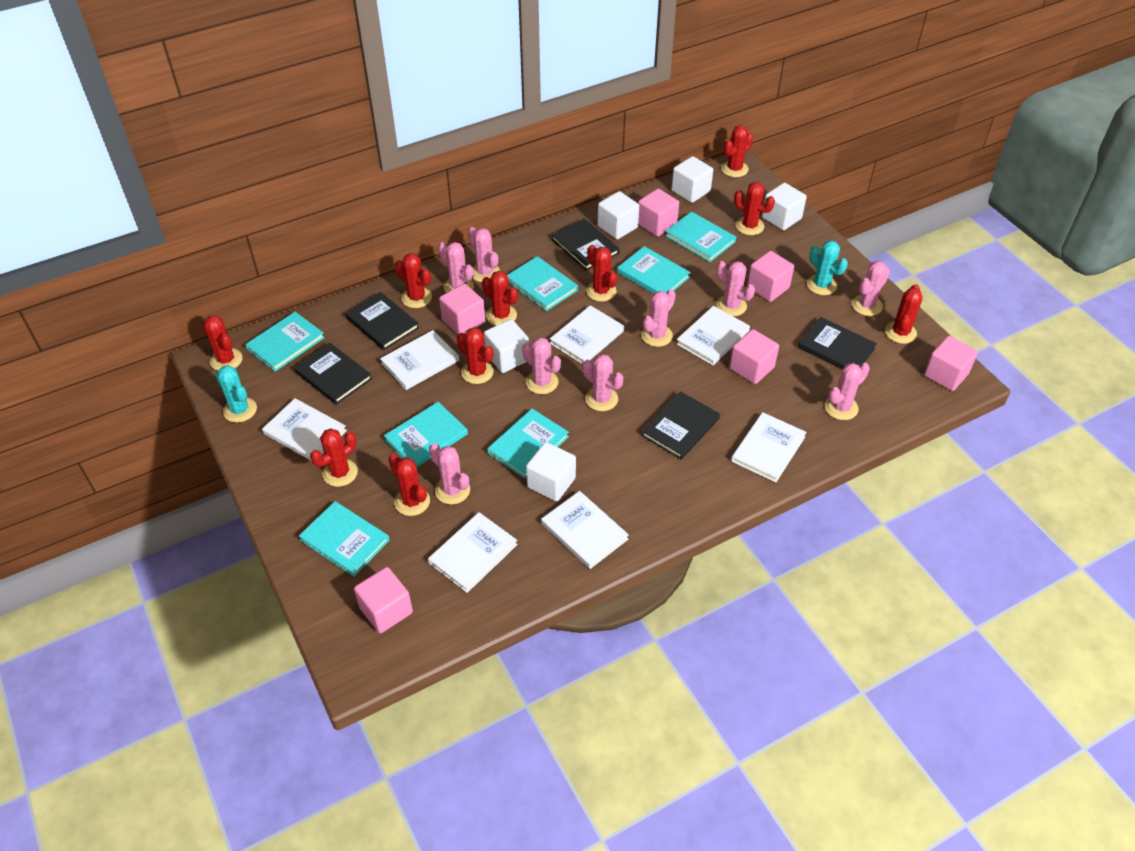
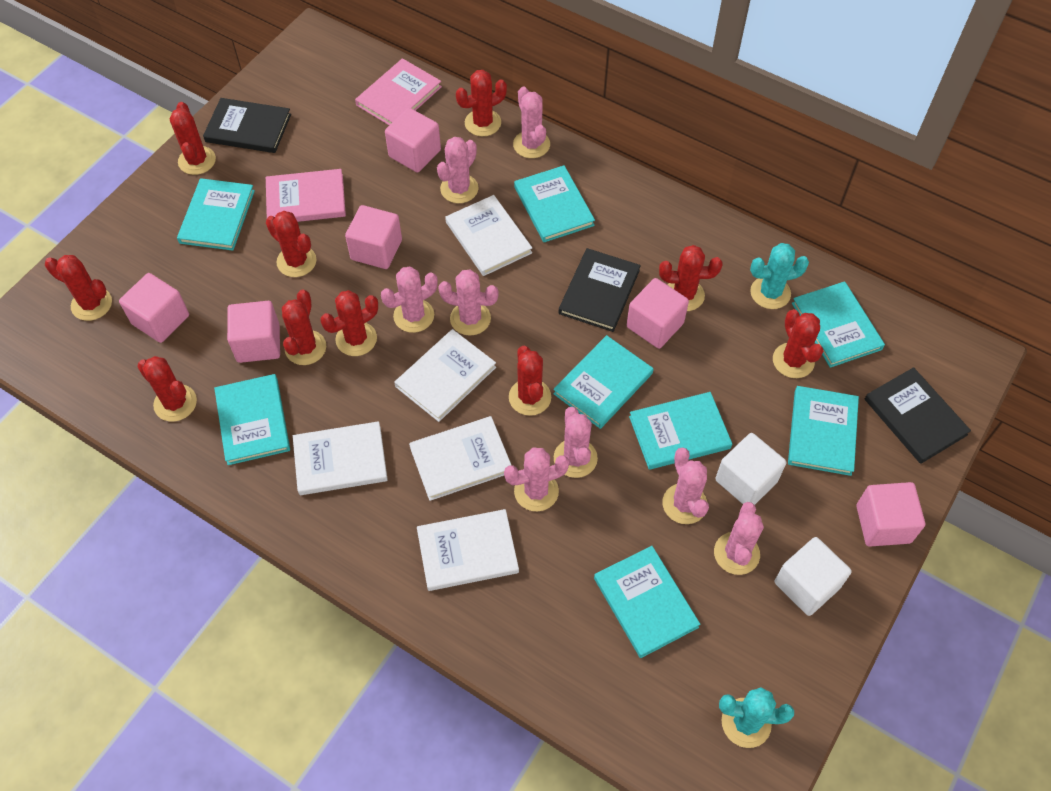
black book: [294,342,372,405] [345,292,419,350] [551,219,620,271] [641,391,720,460] [798,317,877,370] = 5 -> [203,98,291,153] [559,248,641,332] [865,367,971,464] = 3
pink book: none = 0 -> [266,169,346,222] [355,58,442,125] = 2
pink cactus: [429,443,470,505] [438,242,474,293] [468,227,500,282] [522,337,561,394] [582,354,624,411] [641,289,676,347] [716,261,755,317] [825,363,870,420] [852,261,890,316] = 9 -> [381,267,438,333] [437,137,478,203] [438,269,499,336] [504,447,569,511] [513,86,550,158] [554,407,598,478] [663,448,709,524] [714,502,764,575] = 8
turquoise book: [245,312,325,372] [299,501,390,577] [384,402,468,467] [487,409,569,478] [507,256,578,311] [617,246,691,294] [665,211,736,262] = 7 -> [177,178,255,251] [214,374,290,465] [514,165,595,242] [553,335,653,429] [594,546,700,658] [629,392,732,470] [788,386,859,476] [792,281,885,368] = 8
white book: [262,398,347,460] [380,330,459,390] [428,512,518,593] [541,491,629,569] [550,305,624,364] [676,306,750,365] [731,412,807,483] = 7 -> [293,421,388,495] [394,329,496,422] [409,416,512,501] [417,509,519,591] [445,195,532,276] = 5
white cube: [484,319,529,373] [526,442,576,501] [598,191,639,239] [672,156,713,203] [762,183,807,230] = 5 -> [715,433,786,505] [775,537,852,616] = 2

